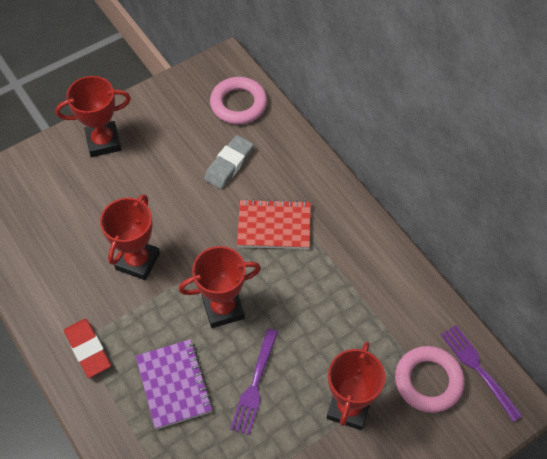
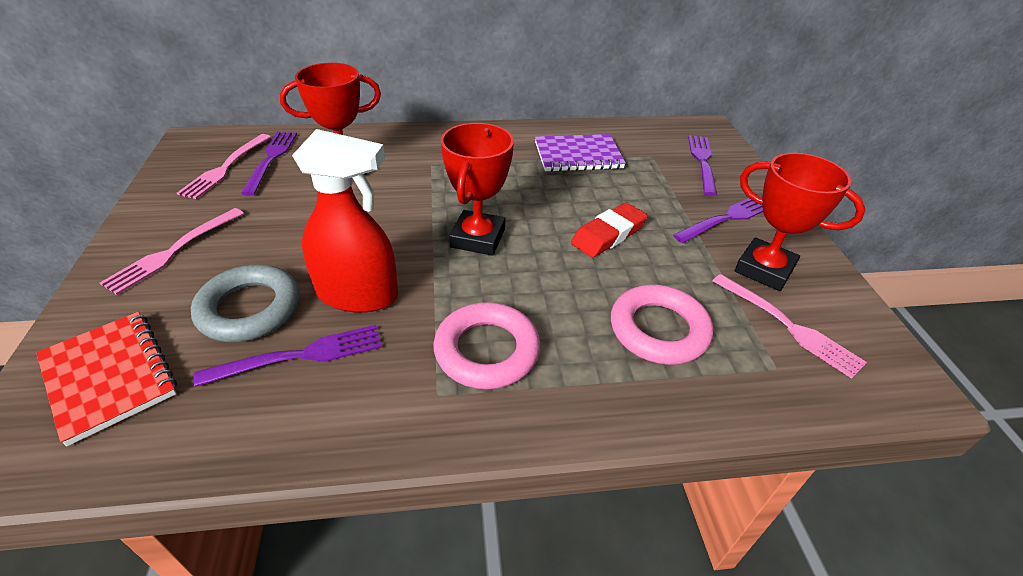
grey eraser: [204,135,254,189] = 1 -> none = 0
grey ring: none = 0 -> [191,264,299,342] = 1
pink fork: none = 0 -> [100,208,244,295] [177,134,271,199] [712,274,867,379] = 3
purple fork: [230,328,278,435] [441,325,523,422] = 2 -> [194,325,382,387] [241,132,297,196] [673,198,763,243] [688,135,717,196] = 4
red spray bottle: none = 0 -> [292,129,398,313] = 1
red trophy: [56,76,131,157] [100,194,160,280] [179,246,261,328] [327,341,385,430] = 4 -> [280,63,381,175] [441,123,514,256] [735,153,866,291] = 3

